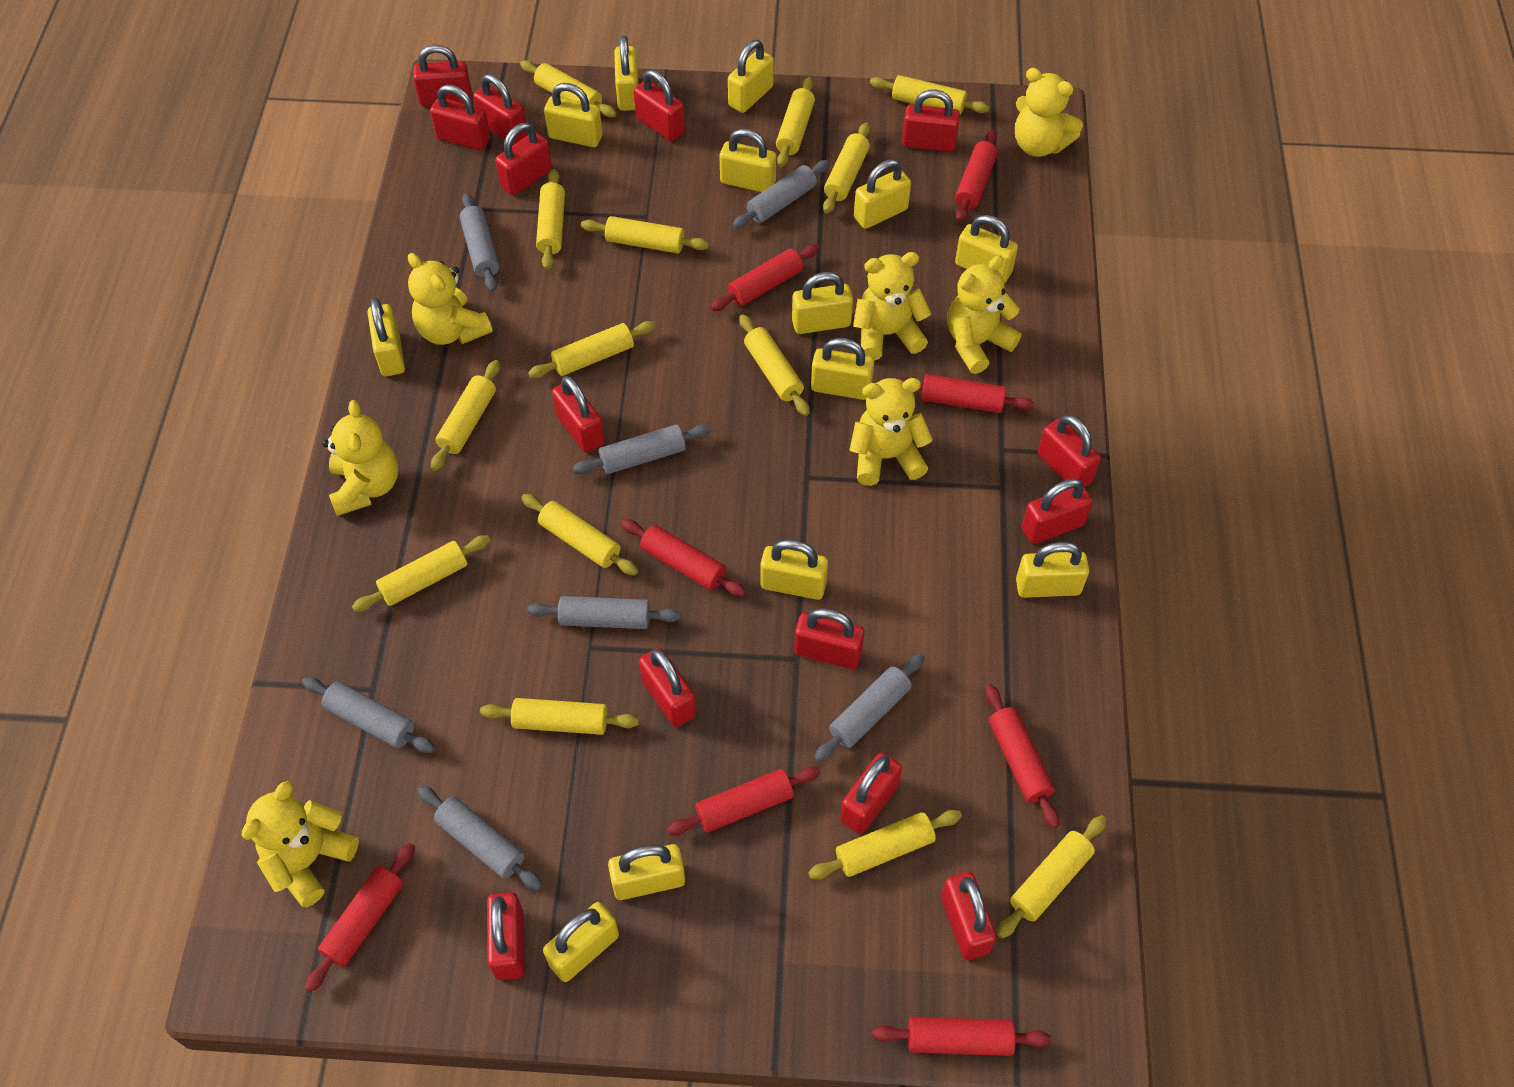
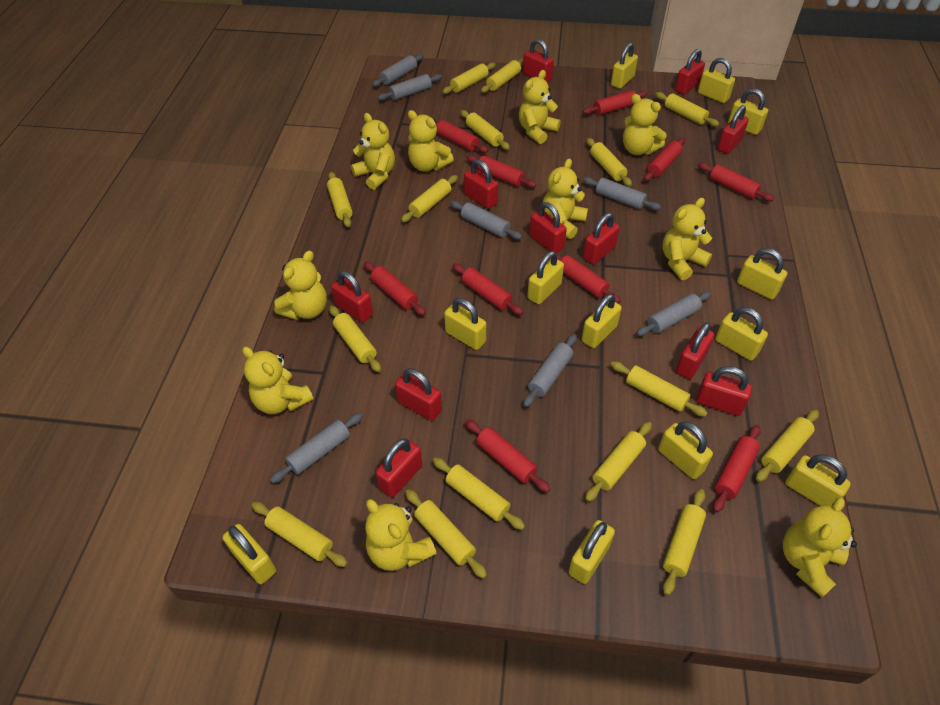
red padlock: [413,45,472,107] [430,85,490,150] [473,74,527,145] [487,892,525,980] [495,123,552,195] [552,376,605,453] [634,70,685,141] [639,648,696,727] [794,608,865,669] [840,753,902,834] [902,89,960,152] [941,872,997,960] [1022,478,1093,544] [1038,415,1101,487] = 14 -> [331,271,373,323] [376,438,422,498] [395,368,442,421] [464,159,498,209] [523,39,554,82] [530,202,567,253] [583,213,620,264] [675,49,705,95] [676,322,714,379] [696,366,752,416] [717,105,749,154] = 11
red rolling pin: [305,843,415,992] [621,519,746,597] [667,767,821,835] [710,244,820,311] [872,1017,1051,1056] [897,374,1034,413] [955,130,998,222] [985,684,1059,829] = 8 -> [364,262,426,316] [436,120,488,153] [452,263,523,315] [465,419,550,493] [466,155,537,188] [549,251,621,303] [583,90,648,115] [644,138,685,181] [698,163,774,202] [713,425,761,513] = 10
yellow padlock: [367,298,405,376] [543,902,619,982] [544,83,603,147] [608,844,685,900] [614,35,639,111] [719,129,776,192] [728,40,774,113] [760,539,828,600] [792,272,853,334] [811,338,874,400] [854,159,911,229] [955,215,1018,283] [1016,542,1089,598] = 13 -> [223,524,276,584] [444,298,486,350] [527,251,564,304] [569,520,615,584] [582,294,622,348] [611,43,638,89] [658,421,713,479] [698,58,735,103] [715,307,768,361] [728,88,768,135] [737,248,787,300] [785,454,851,507] = 12
yellow rolling pin: [352,535,491,612] [431,360,500,471] [480,698,639,735] [520,60,617,117] [521,494,638,576] [528,321,656,378] [536,169,565,270] [581,216,709,253] [739,314,810,416] [776,77,815,167] [808,810,962,880] [823,122,870,213] [870,75,989,115] [997,815,1107,939] = 14 -> [252,502,348,567] [327,172,353,227] [329,306,381,372] [401,175,458,222] [405,489,487,579] [433,457,525,530] [442,62,496,94] [460,110,510,150] [481,58,524,93] [585,422,652,502] [587,138,632,187] [611,361,707,417] [655,92,719,127] [663,489,706,595] [756,410,819,482] = 15
yellow teddy bear: [242,781,359,907] [322,400,399,516] [408,253,493,345] [850,378,933,486] [853,252,932,361] [947,255,1021,374] [1015,68,1083,157] = 7 -> [242,347,313,414] [274,251,327,320] [351,113,395,190] [365,499,437,571] [408,110,454,172] [519,70,561,144] [543,158,588,239] [623,94,667,155] [663,198,712,280] [783,497,857,598] = 10

